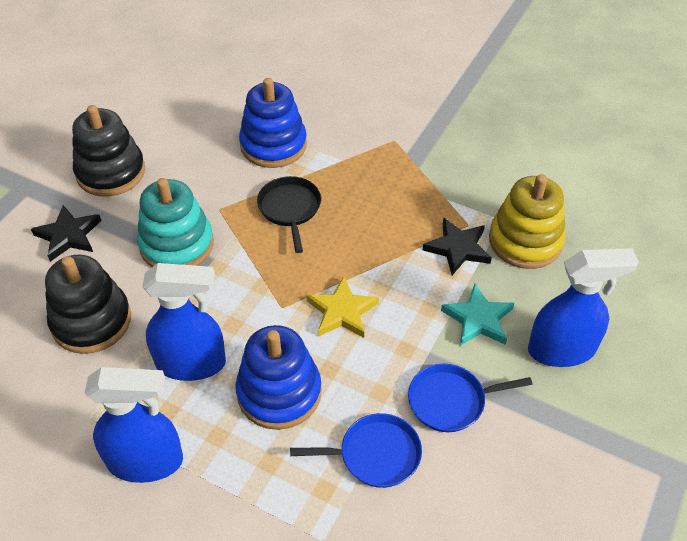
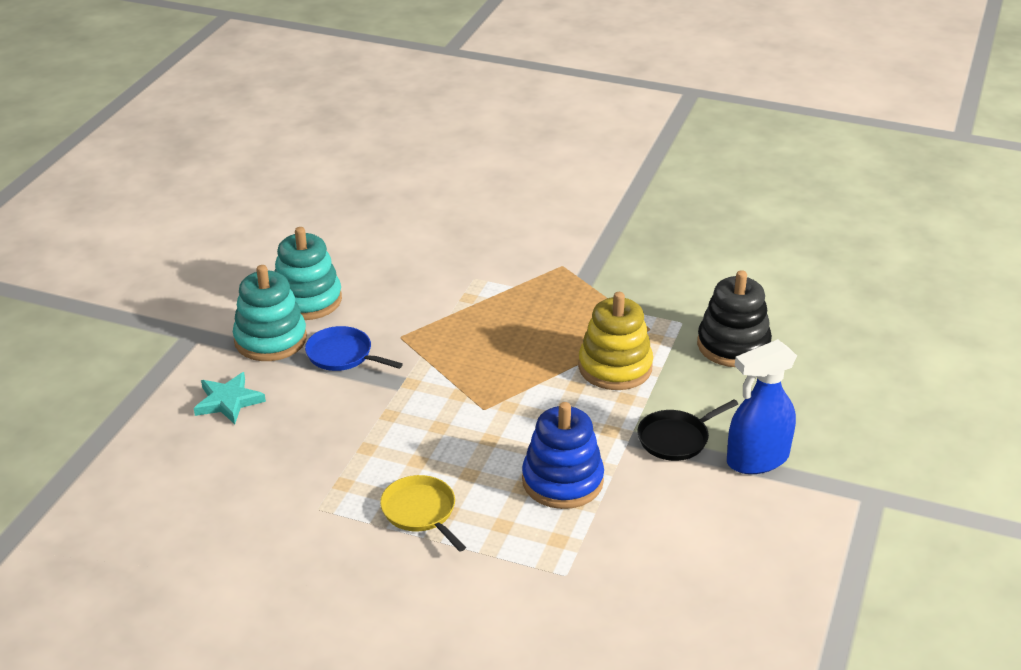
black stacking toy: [45,255,131,354] [72,105,145,197] = 2 -> [697,270,772,367] = 1
black star: [31,205,101,262] [423,218,492,275] = 2 -> none = 0
blue pan: [290,413,422,488] [408,364,533,432] = 2 -> [305,326,403,371] = 1
blue spray bottle: [85,367,183,483] [142,263,226,381] [528,248,639,367] = 3 -> [727,339,797,474] = 1
blue stacking toy: [236,325,322,430] [239,78,307,168] = 2 -> [522,402,604,509] = 1
turquoise stacking toy: [137,178,214,267] = 1 -> [233,265,307,361] [275,227,342,320] = 2
yellow pan: none = 0 -> [380,475,466,552] = 1
yellow star: [307,276,379,338] = 1 -> none = 0

